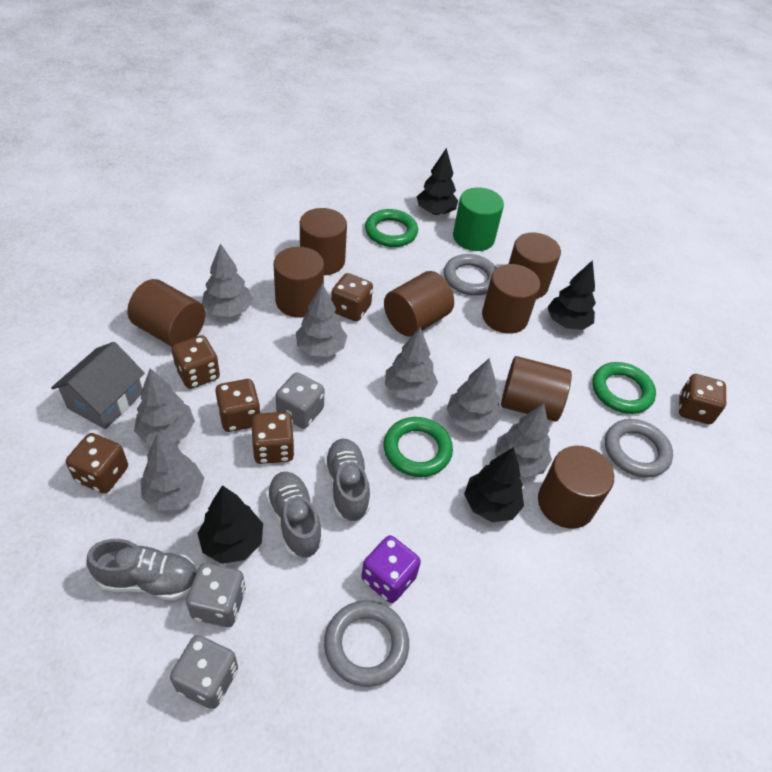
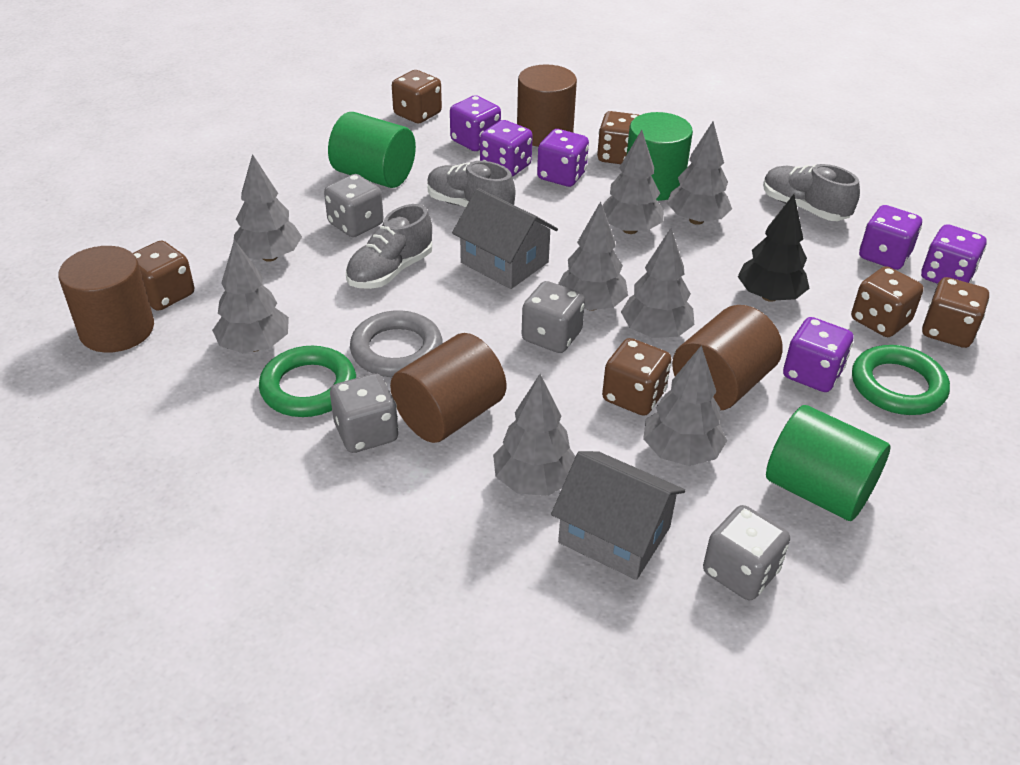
black tree: [197,485,263,564] [417,148,458,215] [464,447,524,522] [547,260,596,330] = 4 -> [738,194,810,302] = 1
brown cylinder: [127,279,205,347] [274,247,324,318] [300,208,347,275] [384,271,454,336] [482,264,540,334] [501,356,572,421] [509,233,561,299] [538,446,614,529] = 8 -> [58,246,154,353] [390,333,506,443] [517,64,577,147] [672,305,783,410] = 4
green cylinder: [453,187,504,251] = 1 -> [328,112,416,188] [627,112,693,201] [766,405,890,521] = 3
green ring: [365,209,418,247] [384,417,453,477] [593,362,656,414] = 3 -> [259,346,356,417] [852,345,950,415] = 2
grey dice: [170,635,238,709] [186,563,246,627] [276,373,325,429] = 3 -> [324,174,384,237] [330,373,398,453] [522,281,585,353] [703,505,790,600] = 4
grey house: [51,342,145,429] = 1 -> [452,188,558,289] [551,451,686,580] = 2
grey ring: [324,600,409,687] [444,254,496,296] [605,419,673,478] = 3 -> [350,310,443,377] = 1
grey tree: [134,368,195,444] [141,432,204,510] [202,243,253,317] [296,283,347,357] [385,327,438,401] [446,358,501,432] [495,403,552,477] = 7 -> [212,240,289,353] [234,154,302,262] [493,374,576,496] [558,201,628,311] [602,130,664,234] [621,228,694,338] [643,345,727,466] [667,122,732,225] = 8
purple dice: [361,535,421,603] = 1 -> [450,95,501,151] [480,120,533,177] [537,129,589,187] [783,317,853,392] [859,205,922,270] [921,224,987,284] = 6

